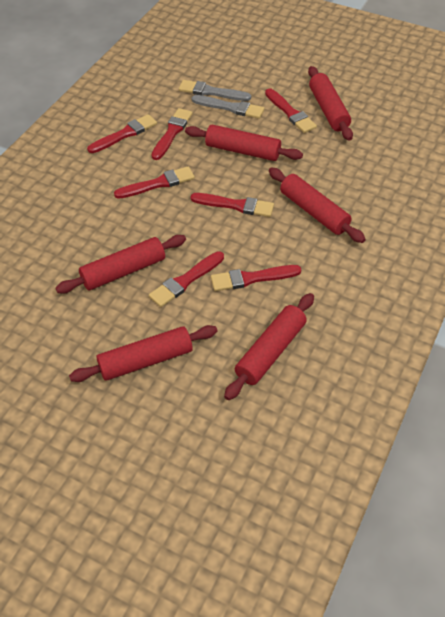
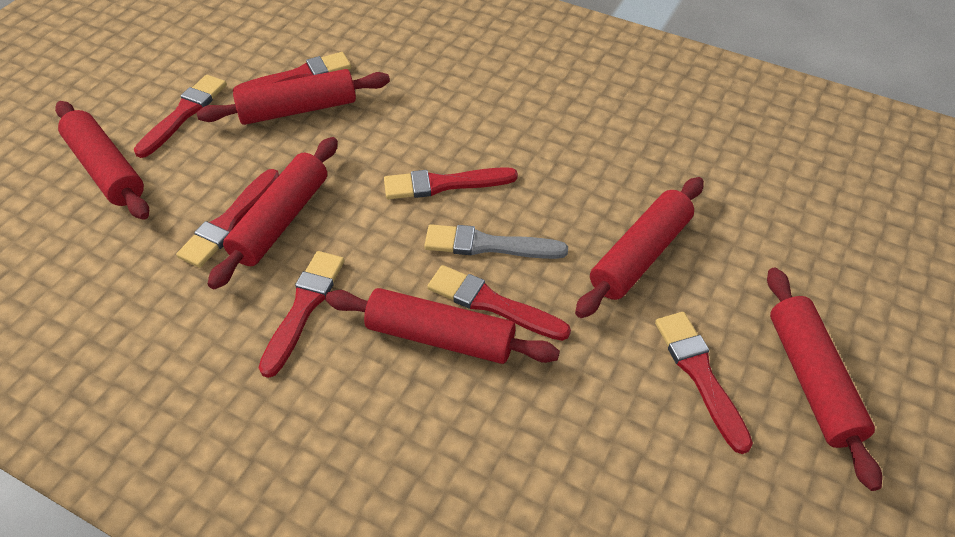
grey brush: [179,80,251,101] [192,95,264,119] = 2 -> [424,224,568,259] = 1

